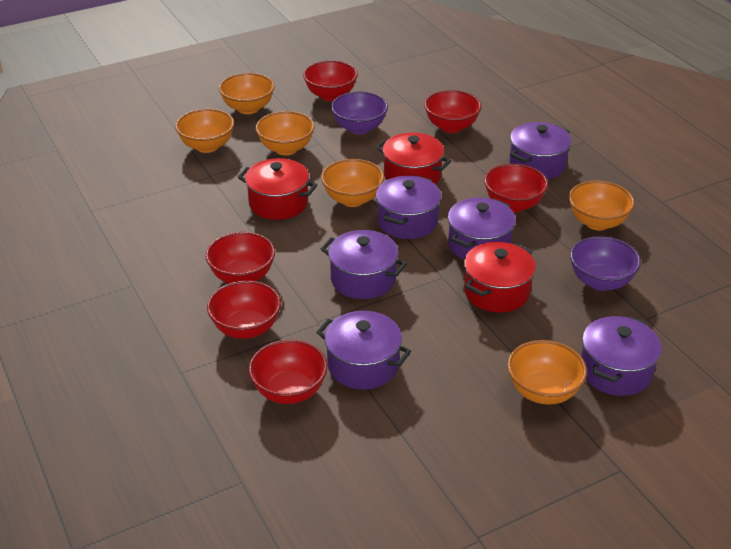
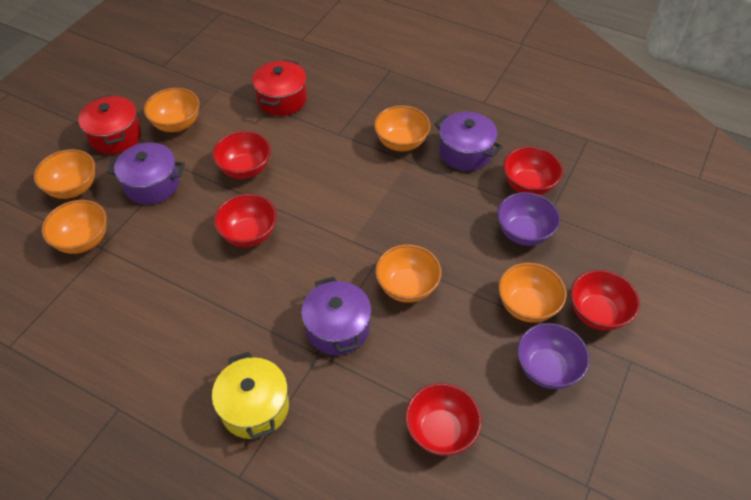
purple pot: [316,311,411,390] [321,230,407,299] [376,175,441,239] [448,198,516,260] [509,122,572,179] [581,315,662,396] = 6 -> [107,143,185,205] [301,277,371,355] [434,112,503,171] = 3
red bowl: [205,232,275,284] [207,281,281,339] [249,340,327,404] [303,61,358,101] [424,90,482,133] [484,164,548,212] = 6 -> [212,131,271,179] [214,194,277,247] [405,383,482,456] [503,146,563,195] [571,270,640,331] = 5
red pot: [238,158,317,220] [376,133,451,184] [464,242,536,313] = 3 -> [78,95,142,154] [252,60,307,116] = 2
yellow pot: none = 0 -> [212,352,289,440] = 1

